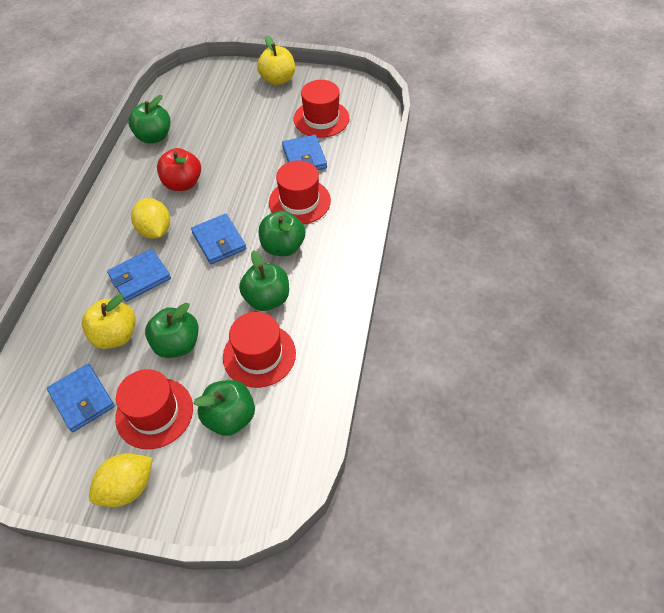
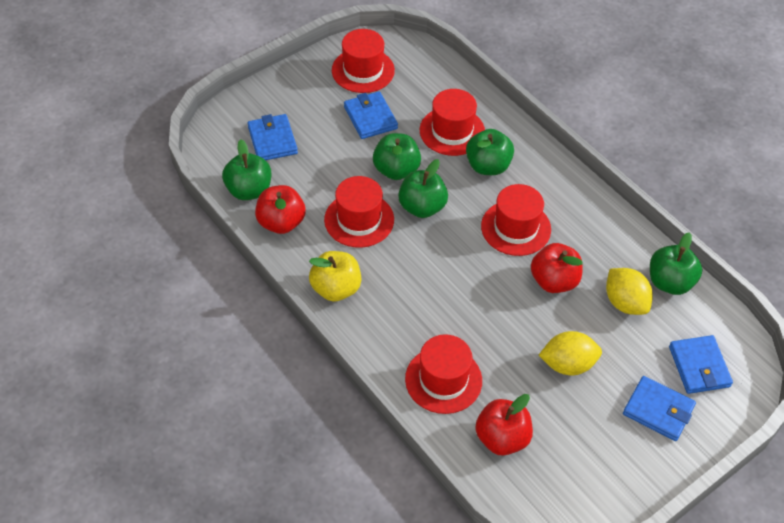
red apple: [157,148,201,191] = 1 -> [255,185,306,234] [475,394,533,456] [531,243,583,293] = 3
red hat: [115,369,193,449] [223,312,296,388] [269,160,331,224] [294,80,349,138] = 4 -> [324,176,394,248] [332,29,395,93] [405,334,482,414] [420,89,485,156] [481,184,551,256] = 5
yellow apple: [81,294,136,349] [257,35,295,85] = 2 -> [309,251,361,302] = 1

